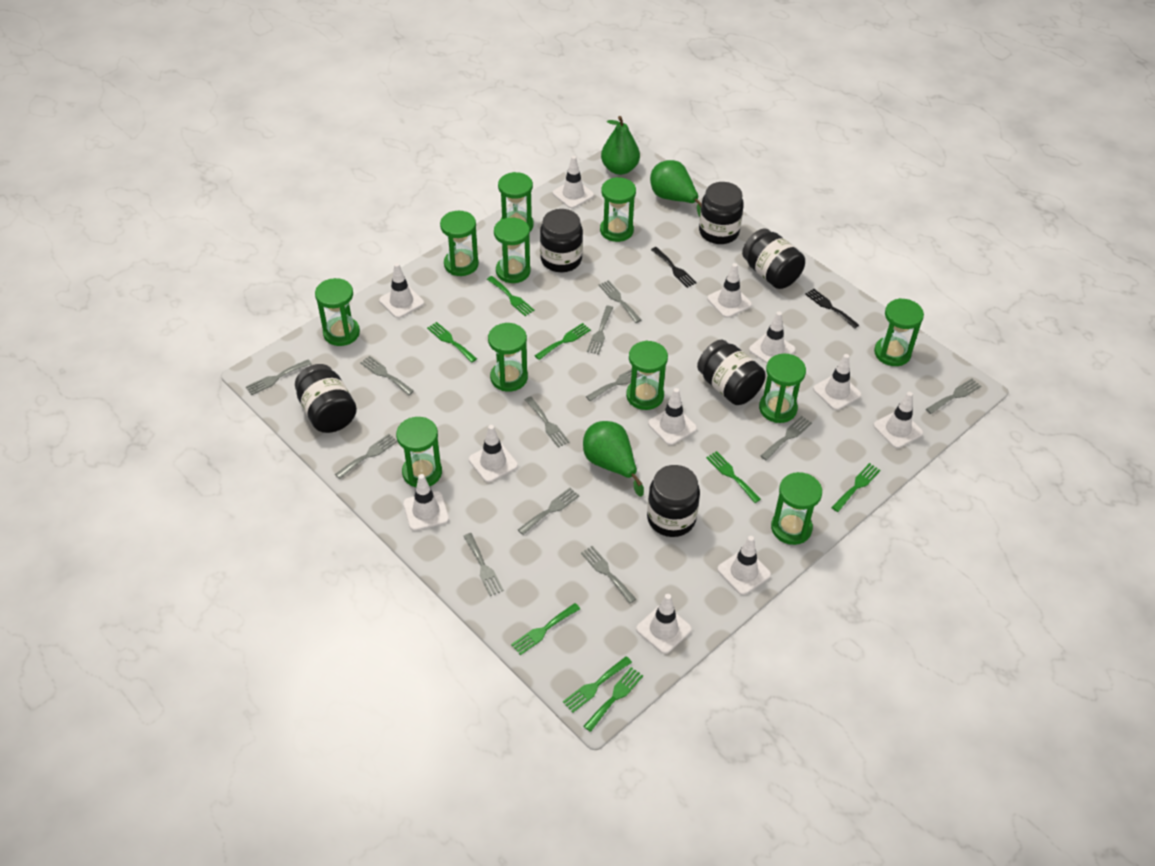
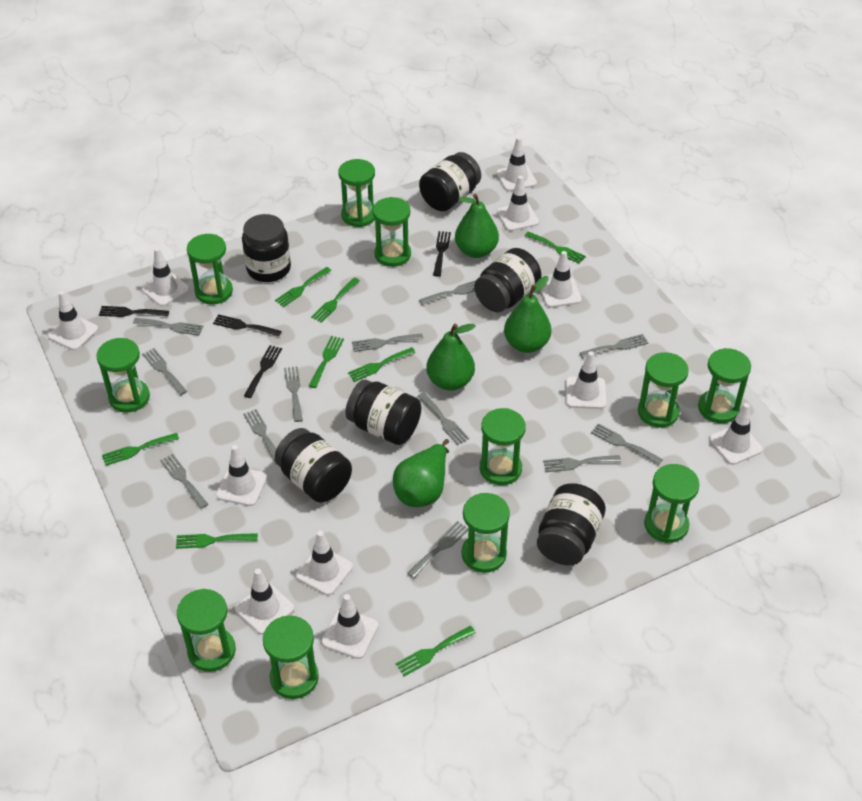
black fork: [651,247,697,288] [805,289,859,329] = 2 -> [99,306,169,317] [213,314,282,336] [244,345,282,398] [433,231,451,277] = 4
green pear: [583,421,644,497] [601,116,640,175] [650,160,702,217] = 3 -> [393,439,449,507] [426,324,476,391] [455,194,499,258] [504,276,551,353] = 4

